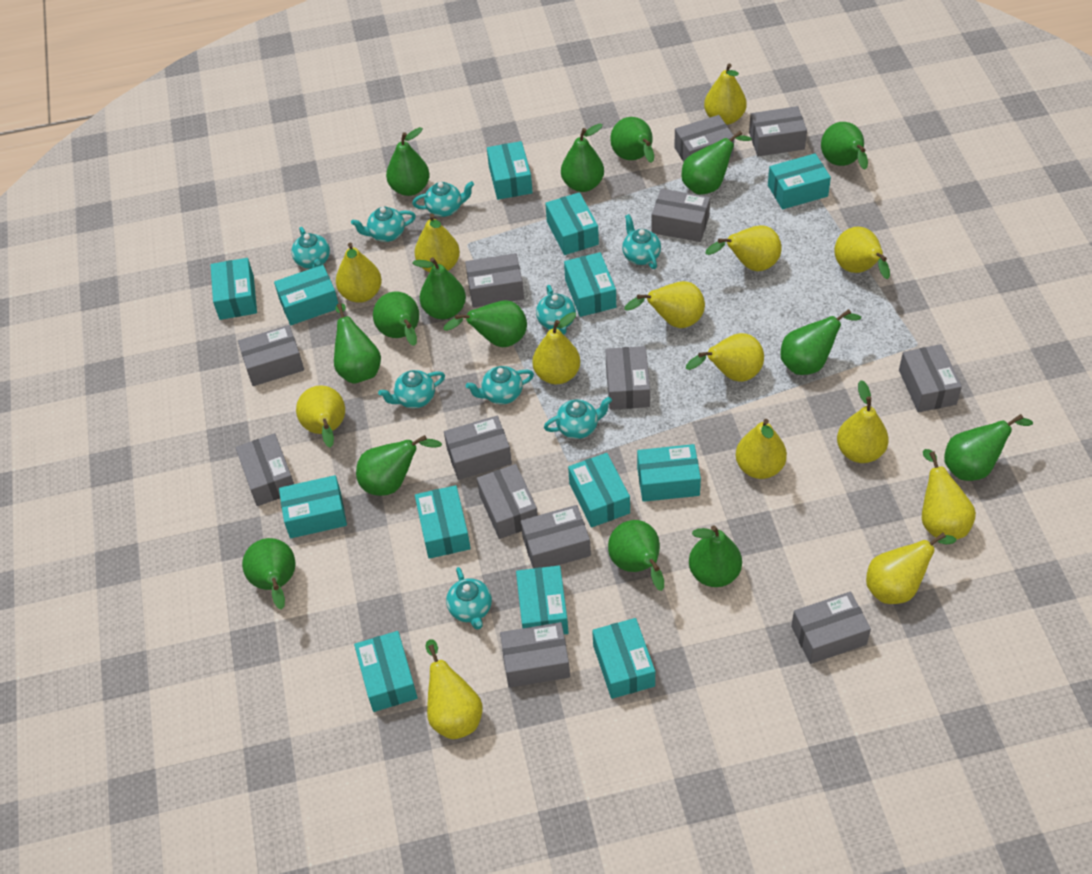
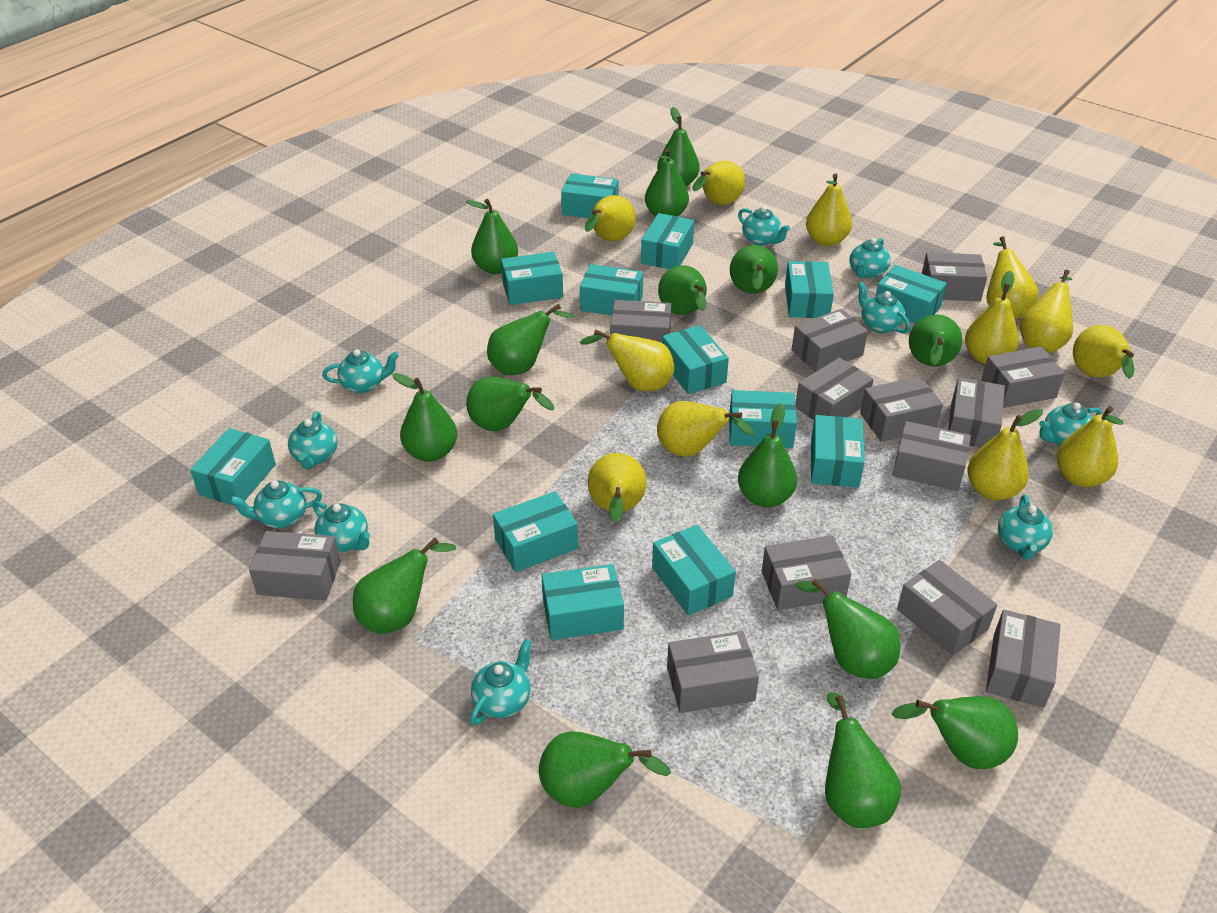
turquoise teapot: [291,227,330,269] [351,207,416,242] [378,370,445,409] [412,181,474,217] [446,567,492,630] [466,366,534,404] [536,285,576,335] [544,397,612,439] [622,214,661,269] = 9 -> [230,481,322,528] [288,411,337,469] [313,501,370,552] [322,349,399,393] [470,639,532,725] [738,206,790,246] [849,238,891,279] [857,282,910,334] [998,495,1053,560] [1039,403,1102,446] = 10
yellow pear: [296,385,345,448] [336,243,382,303] [414,213,460,272] [425,639,483,739] [532,312,580,384] [624,281,705,328] [686,333,764,382] [704,63,746,125] [705,225,782,271] [736,419,787,479] [834,226,890,279] [837,380,889,463] [866,533,956,604] [922,449,976,540] = 14 -> [580,329,674,391] [585,195,636,241] [587,453,647,522] [657,401,755,457] [692,161,745,205] [806,173,852,246] [965,271,1019,364] [967,409,1043,500] [986,236,1039,318] [1020,270,1073,353] [1056,406,1124,487] [1073,325,1134,379] = 12

